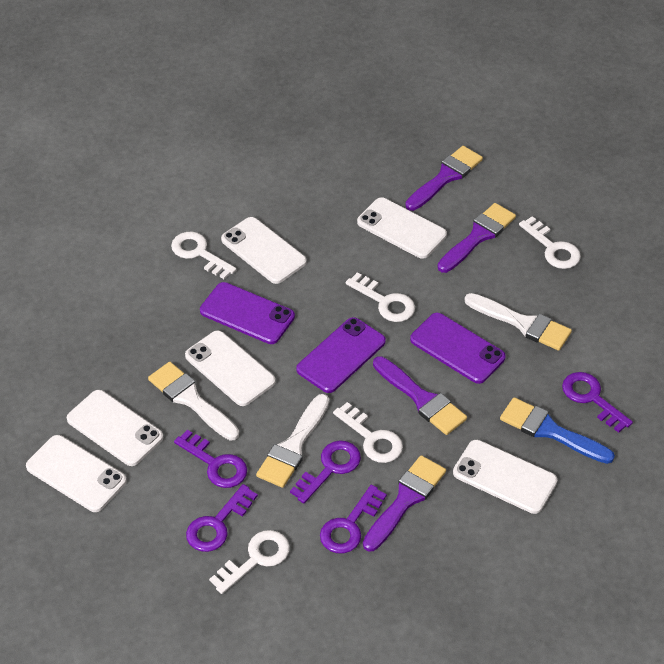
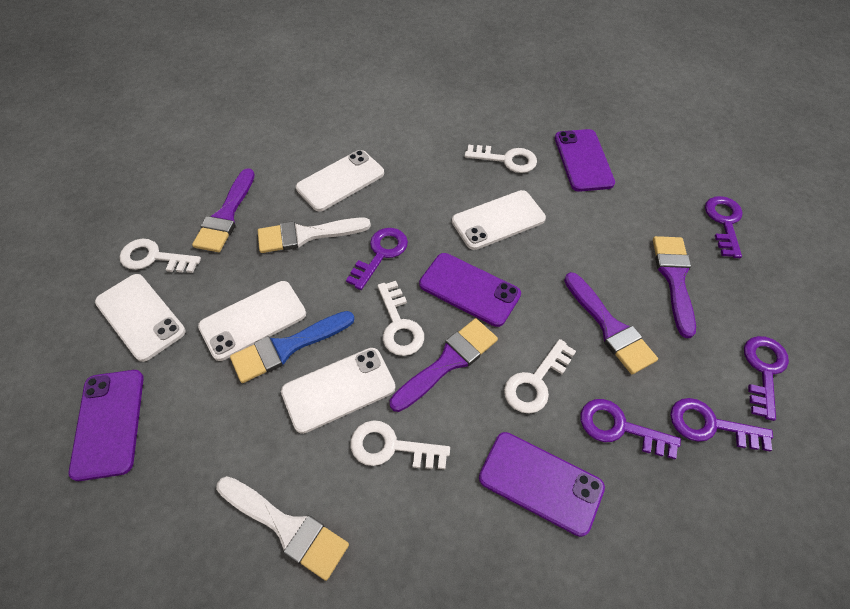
purple phone: [200,282,295,344] [296,317,386,393] [410,313,506,384] = 3 -> [69,370,144,481] [419,253,521,327] [479,432,605,537] [555,129,615,192] = 4
white brush: [148,362,239,441] [256,394,329,488] [465,293,572,351] = 3 -> [216,476,349,581] [258,217,371,253] = 2
white phone: [26,435,127,512] [67,390,163,466] [185,331,276,406] [221,217,307,284] [357,197,447,259] [453,440,557,514] = 6 -> [95,274,186,362] [198,281,306,361] [281,348,395,434] [296,150,384,212] [452,190,546,250] = 5

